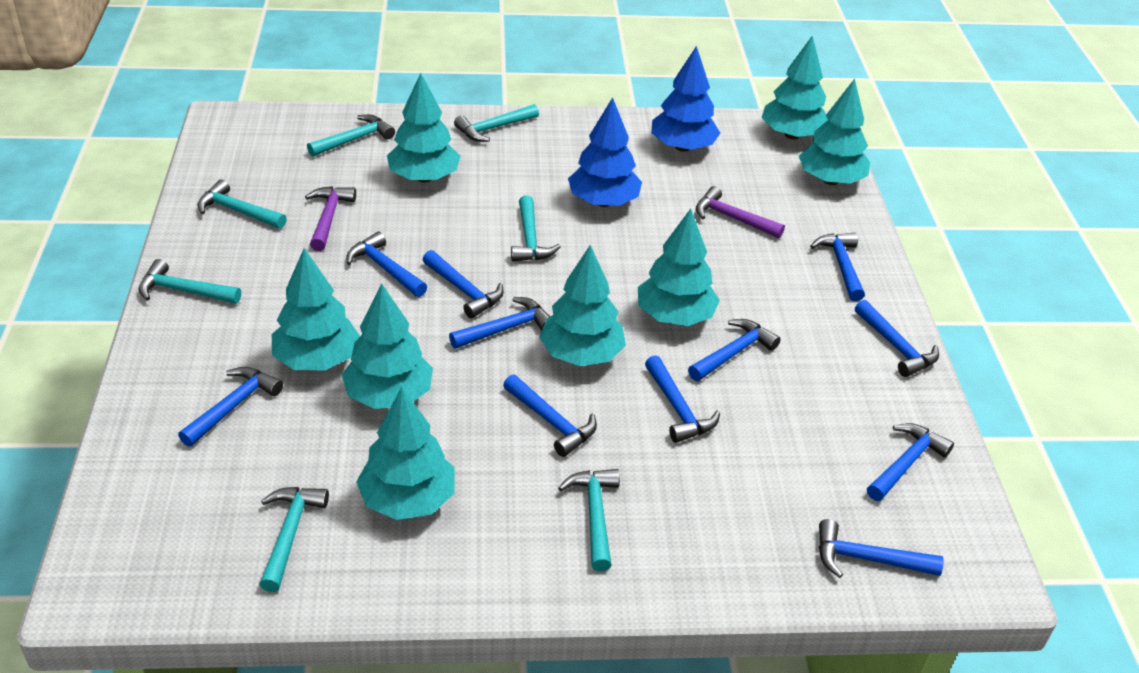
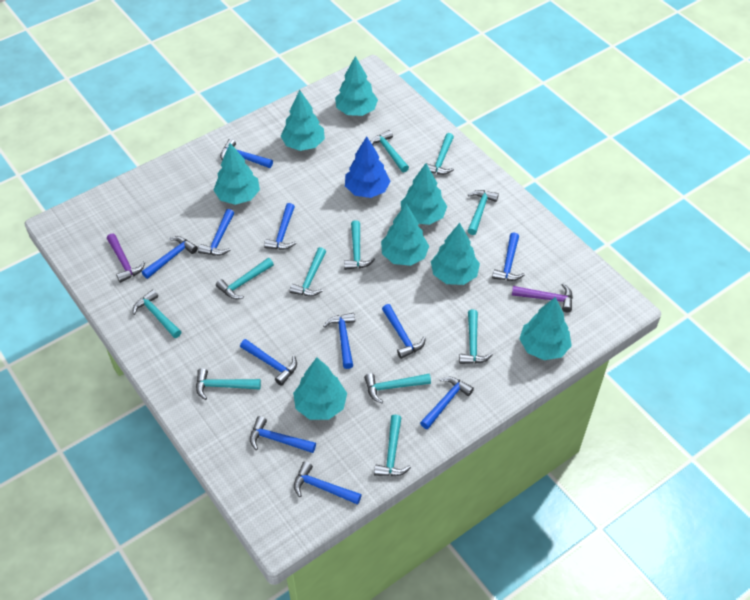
blue tree: [568,97,642,207] [651,46,721,152] = 2 -> [345,136,390,198] = 1
turquoise hammer: [139,259,241,304] [197,179,287,229] [259,487,329,592] [307,115,395,157] [454,104,539,142] [511,195,561,262] [558,469,620,571] = 7 -> [133,289,182,338] [196,368,261,400] [216,258,274,299] [290,247,326,296] [344,220,375,270] [364,373,431,403] [370,130,409,172] [374,415,411,476] [426,133,454,175] [459,309,493,364] [467,190,499,235] = 11

